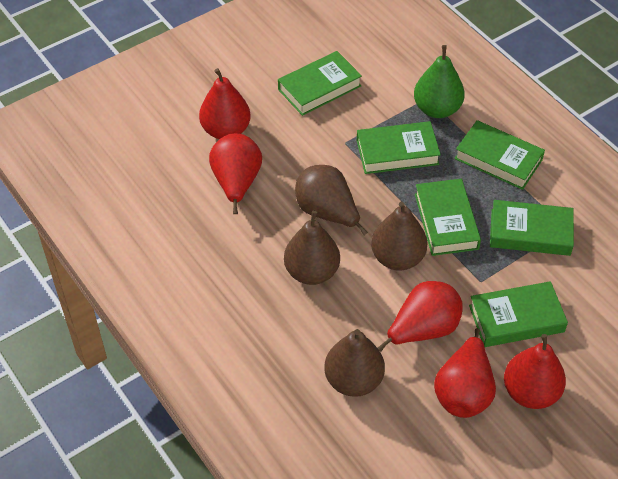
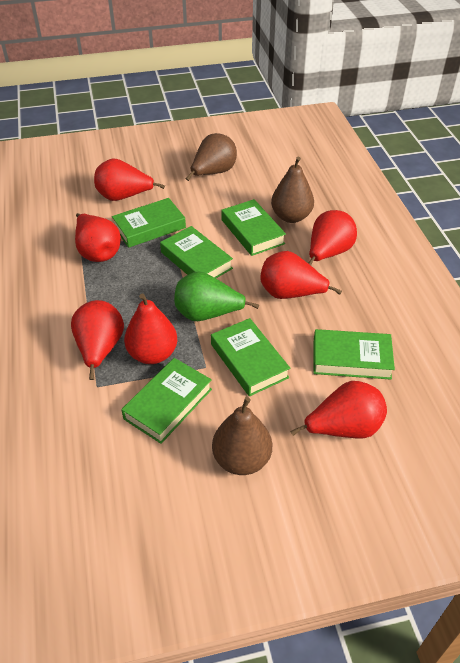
brown pear: [284,210,340,285] [295,165,368,235] [324,329,385,397] [371,202,428,271] = 4 -> [186,133,237,181] [212,397,272,475] [271,157,314,223] = 3
red pear: [199,68,251,139] [209,133,262,214] [378,281,463,352] [434,328,496,418] [504,334,566,409] = 5 -> [71,300,124,380] [75,213,121,262] [94,158,165,201] [124,294,177,364] [260,251,342,299] [290,381,387,439] [308,210,357,265] = 7

